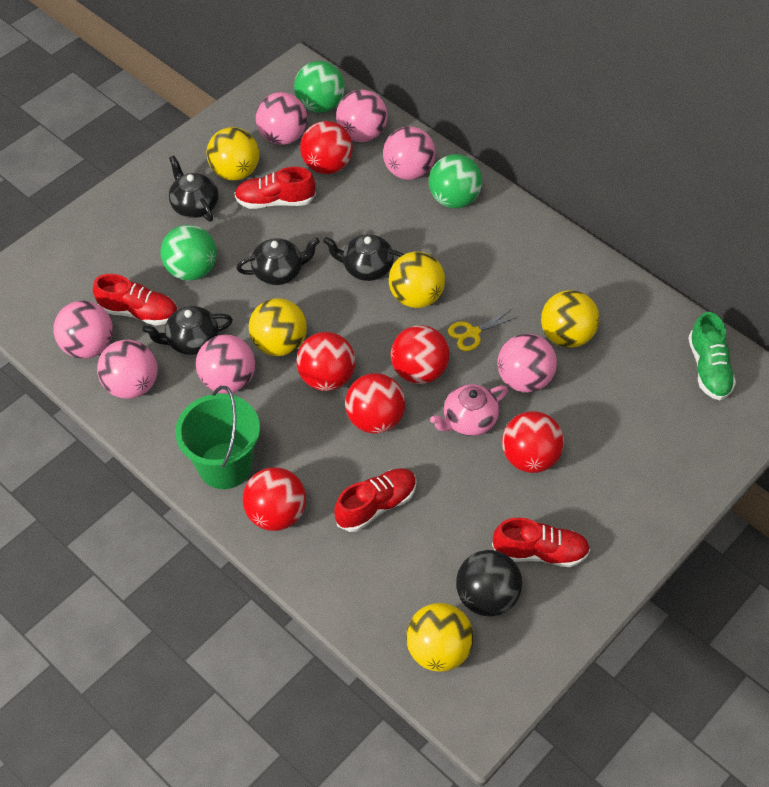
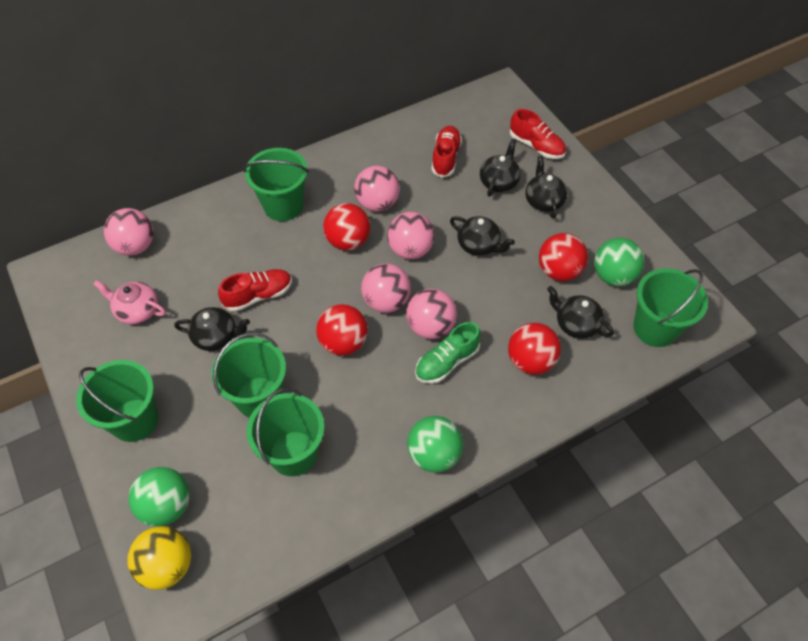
black ball: [456,550,522,616] = 1 -> none = 0
black teapot: [142,306,233,355] [169,156,218,222] [236,237,320,285] [323,234,404,281] = 4 -> [174,307,250,351] [450,216,515,256] [480,139,521,197] [525,156,568,219] [547,286,614,339] = 5
green bucket: [175,386,260,489] = 1 -> [76,360,158,442] [211,332,286,418] [243,148,309,221] [247,388,325,476] [633,268,708,347] = 5
pink ball: [53,301,113,359] [97,340,157,399] [196,334,255,394] [256,92,307,145] [336,90,387,142] [383,126,436,180] [497,334,557,393] = 7 -> [104,208,154,256] [354,166,400,212] [361,263,411,313] [387,212,435,259] [406,289,457,339] = 5
red ball: [243,467,306,531] [296,332,356,391] [300,121,353,174] [345,373,405,434] [391,325,450,384] [502,411,564,473] = 6 -> [316,304,368,356] [323,203,370,250] [508,323,561,375] [539,233,588,281] = 4
red shoe: [93,274,178,326] [234,167,316,209] [334,468,417,532] [492,518,590,567] = 4 -> [218,269,292,312] [432,126,462,178] [510,109,566,159] = 3
yellow ball: [206,127,260,181] [249,298,307,356] [389,251,445,308] [406,603,474,672] [541,290,600,348] = 5 -> [128,526,191,590] = 1
yellow scissors: [448,309,519,351] = 1 -> none = 0

